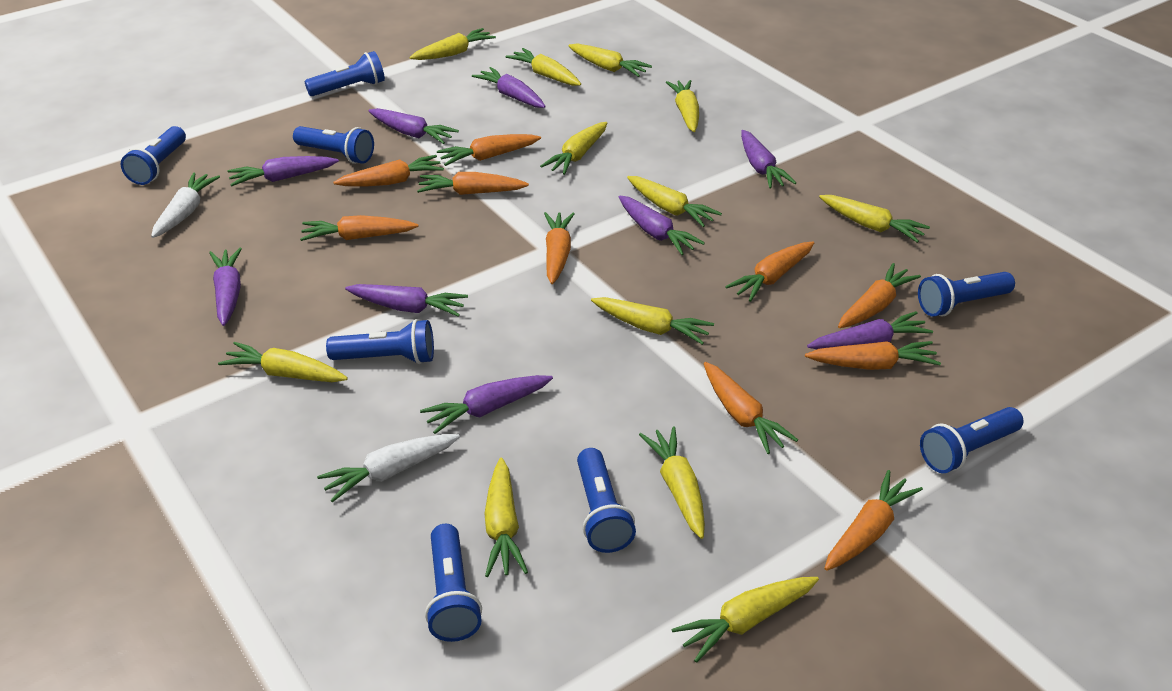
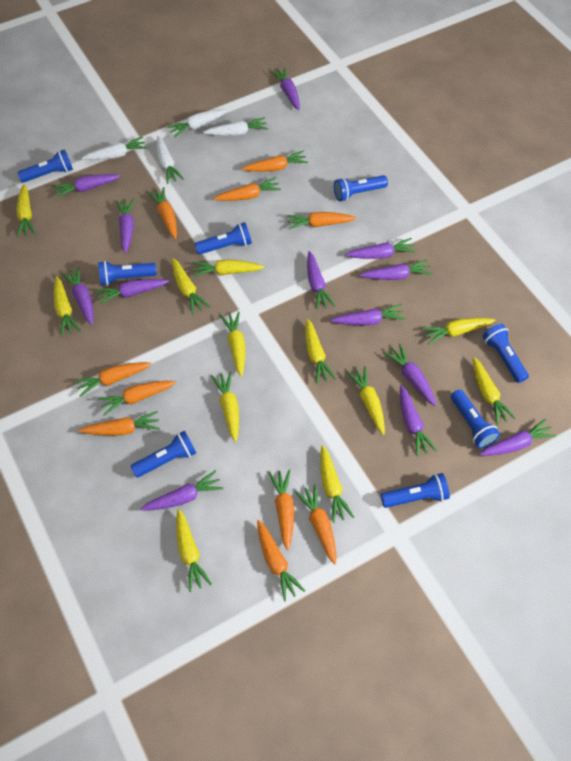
purple carrot: [209,248,242,326] [228,156,339,187] [345,284,468,317] [369,108,459,144] [420,375,553,434] [472,67,546,108] [619,196,705,255] [741,130,796,189] [807,311,933,349] = 9 -> [52,174,120,199] [61,267,93,325] [96,279,169,305] [116,199,134,253] [141,470,223,511] [270,67,300,110] [307,251,335,310] [331,304,406,326] [345,238,416,259] [360,260,432,280] [384,344,437,406] [400,385,437,456] [480,419,556,456] = 13
white carrot: [151,172,220,238] [317,434,460,502] = 2 -> [82,136,147,160] [156,136,184,184] [167,109,228,138] [203,117,268,136] = 4

